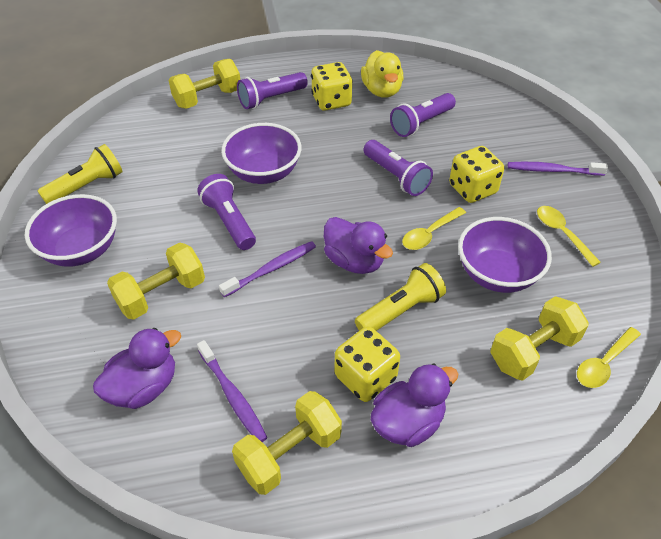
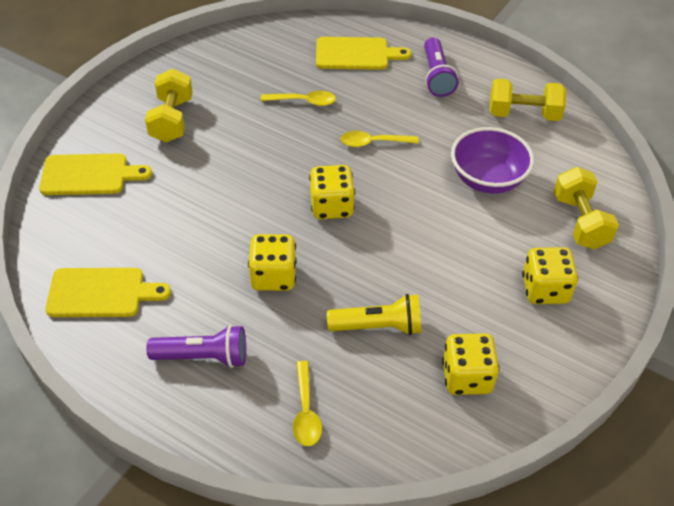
purple bowl: [25,194,117,267] [221,123,302,184] [458,217,552,293] = 3 -> [451,127,534,194] = 1
purple duck: [93,328,181,409] [324,217,393,274] [371,363,458,447] = 3 -> none = 0
purple flashlight: [197,174,256,250] [237,72,308,109] [364,140,433,196] [390,93,456,137] = 4 -> [147,325,246,368] [424,37,458,97] = 2
purple toothbrush: [197,340,267,442] [219,241,316,297] [508,162,608,176] = 3 -> none = 0
yellow cutting board: none = 0 -> [39,153,152,195] [45,268,171,317] [316,37,411,70] = 3
yellow dice: [311,62,353,111] [335,327,400,402] [449,146,504,203] = 3 -> [248,234,297,291] [309,165,355,219] [442,334,500,395] [522,247,578,304] = 4
yellow duck: [361,50,403,98] = 1 -> none = 0
yellow dumbbell: [107,242,205,320] [169,59,240,109] [232,391,342,495] [490,296,589,381] = 4 -> [145,69,193,142] [489,79,566,121] [554,167,619,249] = 3
yellow flashlight: [38,144,122,204] [355,263,446,331] = 2 -> [327,294,421,335] = 1

